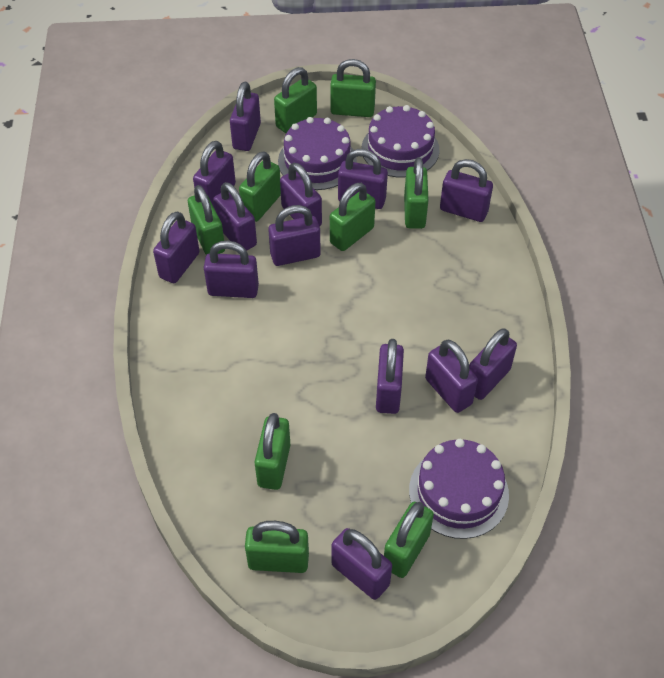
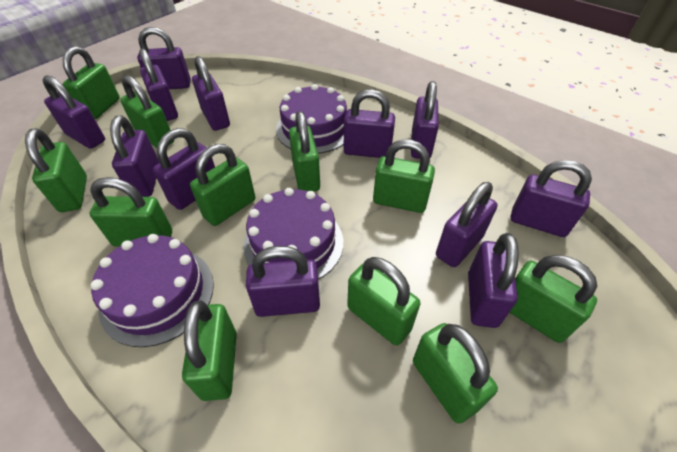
green padlock: [188,185,225,255] [239,151,281,222] [245,521,309,573] [255,413,290,490] [274,67,317,133] [330,59,376,117] [330,183,376,251] [384,502,434,578] [404,157,429,229] = 9 -> [25,128,87,212] [63,46,120,119] [89,177,172,247] [120,75,174,148] [182,300,237,401] [190,144,255,226] [289,111,320,192] [347,257,421,346] [373,139,435,213] [413,323,498,424] [509,255,597,343] = 11
purple padlock: [153,211,199,283] [193,141,236,207] [204,241,259,298] [213,182,257,251] [230,82,261,151] [268,205,321,266] [280,163,322,227] [332,528,392,600] [338,149,388,209] [376,339,404,414] [425,340,478,413] [440,159,493,222] [469,328,517,400] = 13 -> [43,75,105,149] [110,116,159,197] [137,27,191,89] [139,48,178,121] [153,128,215,210] [192,56,230,131] [246,246,320,317] [344,89,395,158] [411,81,439,159] [436,182,498,267] [468,233,519,328] [511,160,592,237] = 12

